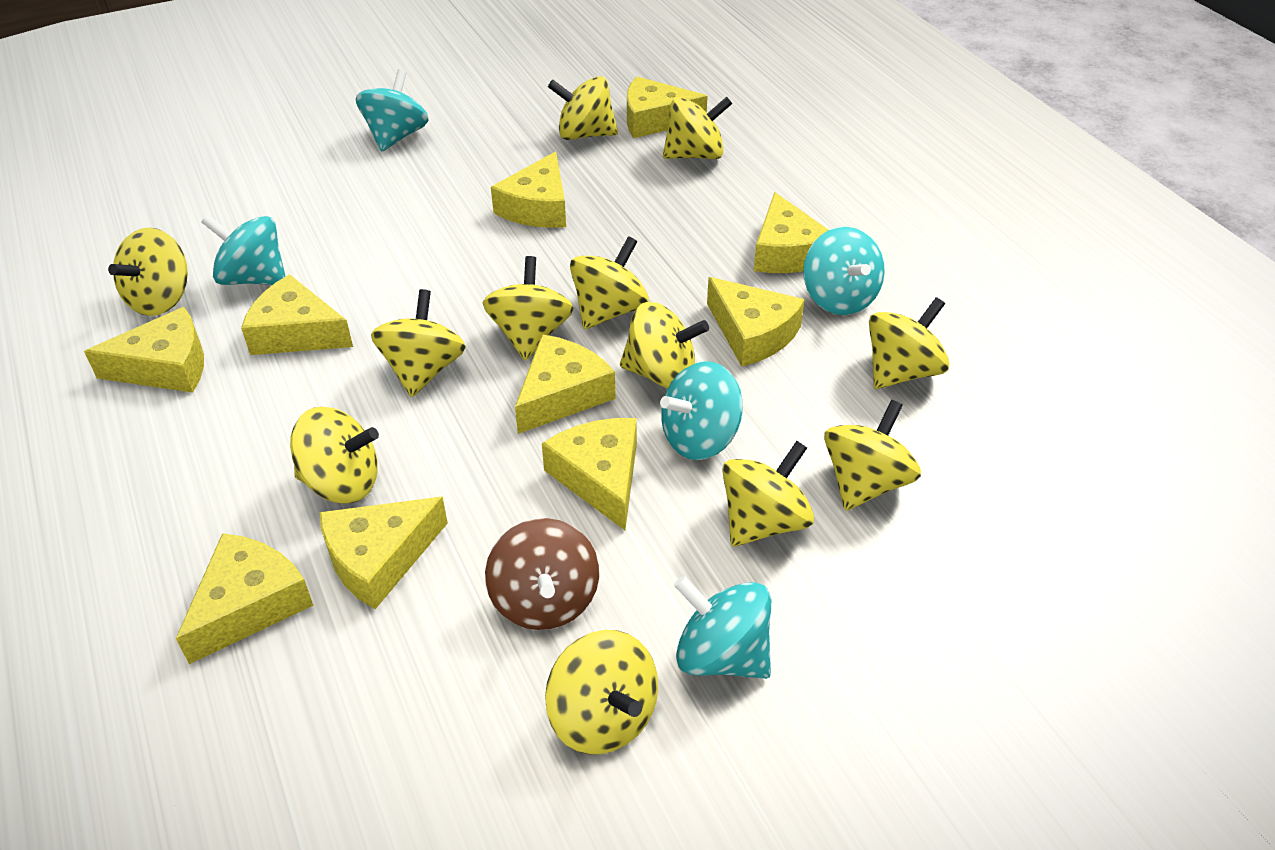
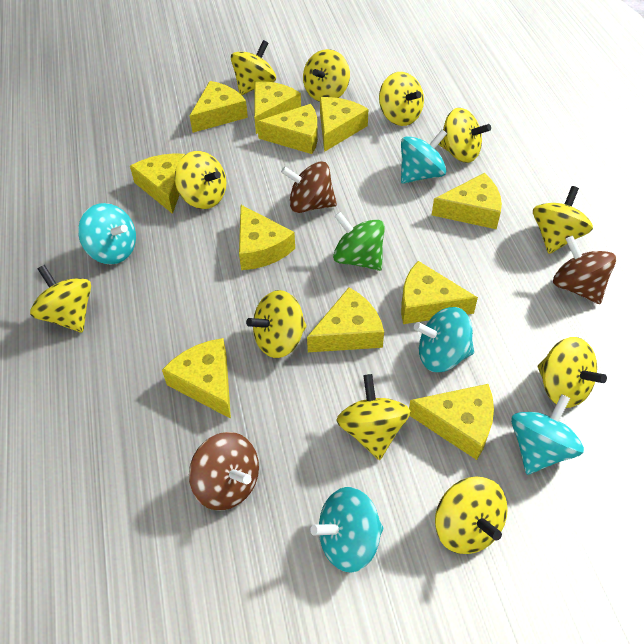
brown spinning top: [485,518,599,630] = 1 -> [189,432,259,511] [281,161,337,213] [553,236,616,304] = 3
green spinning top: none = 0 -> [333,212,385,271] = 1
yellow cheese: [84,307,204,393] [176,533,314,664] [241,274,353,355] [320,497,448,609] [491,152,566,228] [515,334,615,434] [542,418,637,530] [627,77,708,138] [707,277,805,367] [754,192,828,273] = 10 -> [130,154,185,214] [162,338,231,419] [190,81,248,133] [239,205,295,270] [254,81,301,134] [257,104,318,154] [307,288,384,352] [320,97,368,152] [401,261,478,324] [409,384,494,460] [432,173,502,229] = 11
yellow spinning top: [108,228,188,316] [290,407,379,503] [371,289,466,397] [483,256,573,360] [545,630,658,754] [548,76,618,140] [570,236,649,329] [620,302,709,388] [663,97,732,159] [722,441,814,547] [824,400,921,511] [869,297,950,389] = 12 -> [30,265,91,333] [174,151,226,209] [231,40,276,95] [246,290,307,358] [303,49,350,102] [337,374,411,460] [379,72,424,126] [435,477,508,554] [438,108,491,163] [533,186,593,254] [538,337,607,408] = 11

